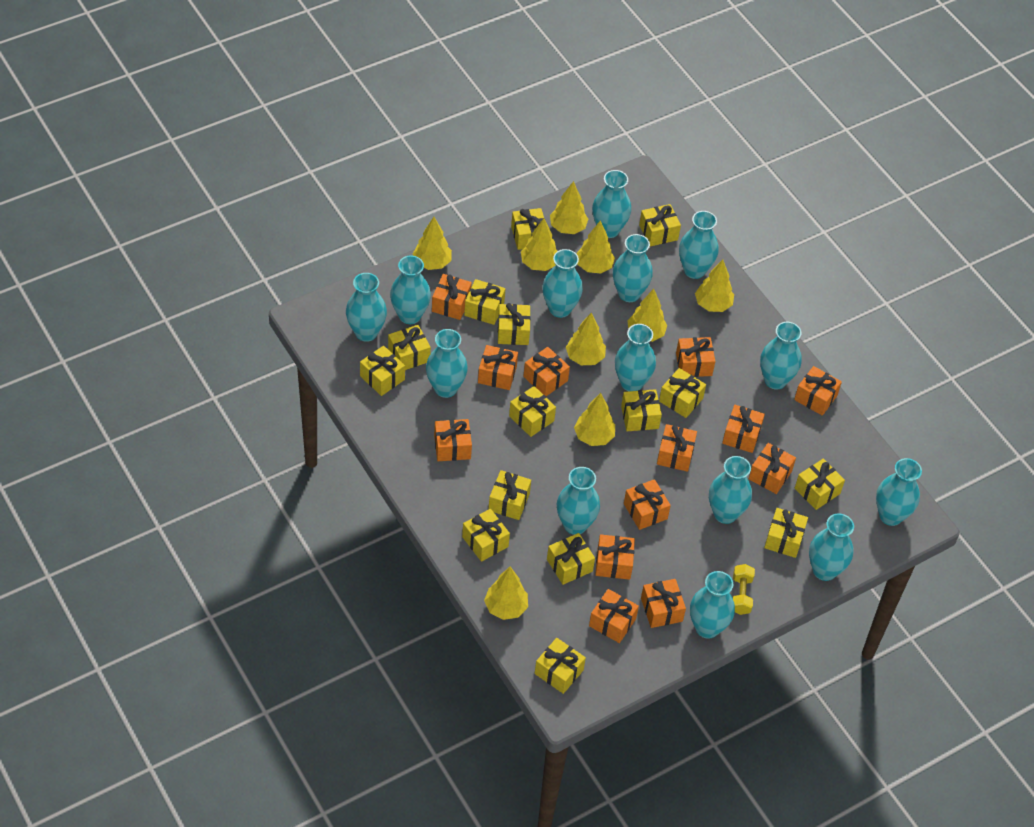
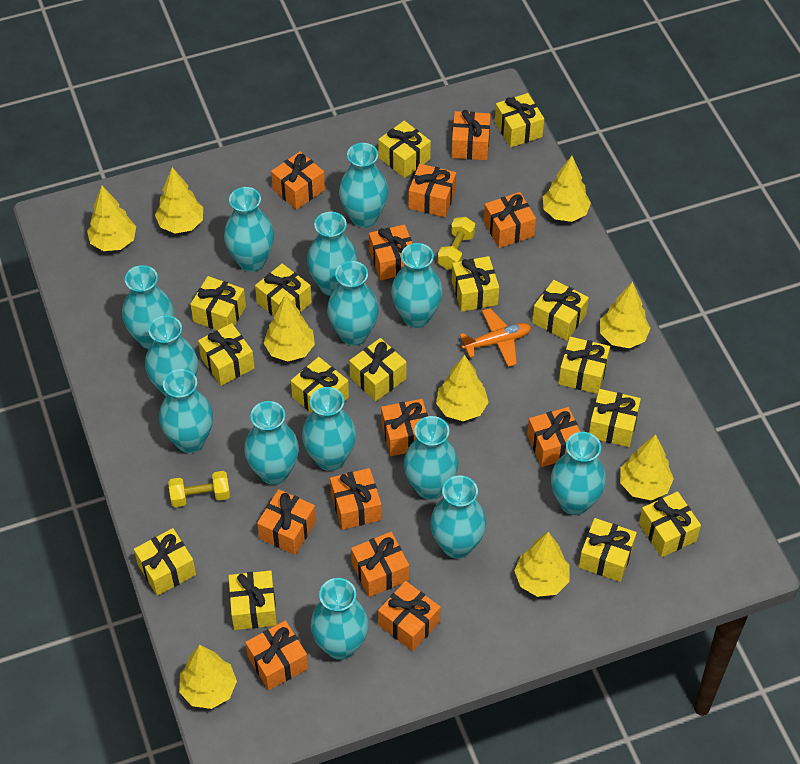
orange gift: [432,274,472,320] [434,419,472,461] [478,345,518,390] [523,347,570,396] [589,589,639,643] [595,534,635,580] [624,479,671,530] [641,579,686,628] [657,424,697,472] [676,337,715,377] [722,405,765,453] [749,443,796,494] [794,366,842,416] = 13 -> [245,621,308,690] [257,489,316,555] [271,151,325,210] [330,468,382,530] [351,532,409,597] [369,224,412,280] [378,581,441,651] [381,399,428,456] [409,164,456,217] [451,110,491,160] [484,192,536,248] [527,407,580,467] = 12
orange plane: none = 0 -> [460,308,531,367] = 1
yellow dumbbell: [733,564,755,615] = 1 -> [168,471,230,507] [438,217,476,270] = 2

